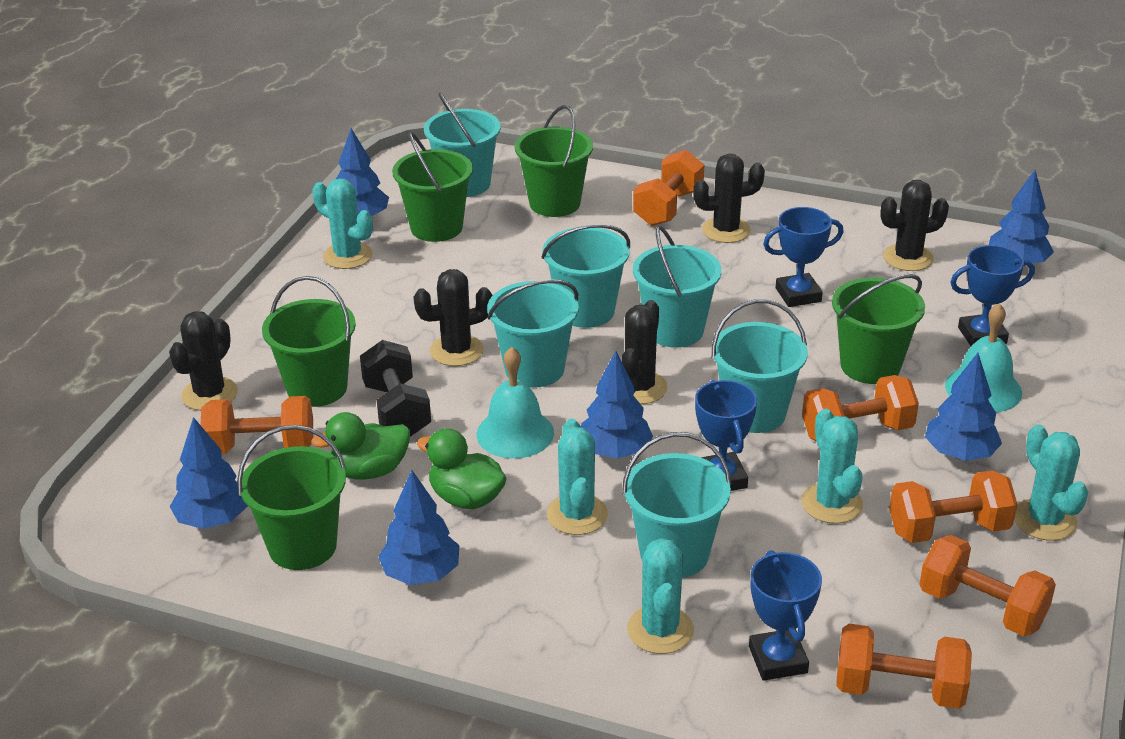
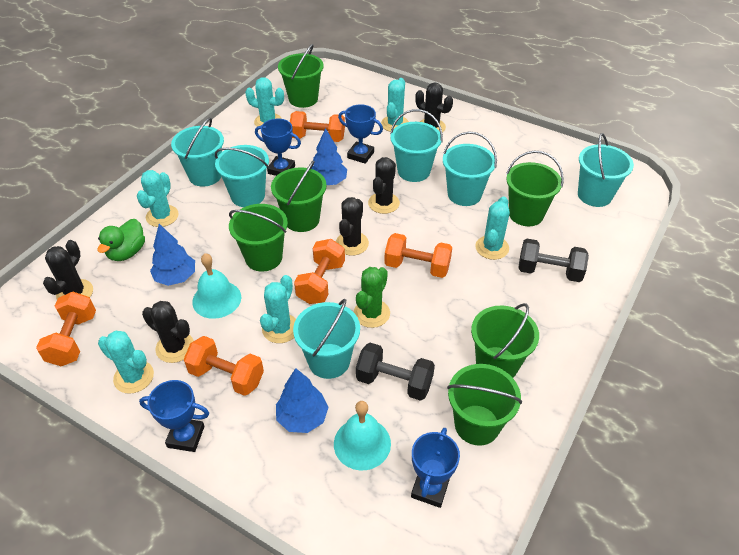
black dumbbell: [360,340,431,437] = 1 -> [356,343,435,401] [519,239,589,282] = 2
blue tree: [170,417,248,529] [336,128,389,216] [378,470,459,585] [581,351,653,459] [925,353,1002,461] [989,170,1054,263] = 6 -> [150,224,195,286] [276,368,329,433] [311,128,347,185] = 3
green bucket: [237,425,347,570] [262,276,356,407] [392,132,473,242] [515,105,593,217] [832,274,925,384] = 5 -> [229,204,288,272] [271,160,326,232] [278,44,324,108] [447,364,522,446] [471,303,539,378] [506,151,564,226] = 6
green cactus: none = 0 -> [354,267,390,328] = 1
green duck: [311,412,410,479] [417,428,507,509] = 2 -> [97,219,145,261] = 1
orange dumbbell: [201,396,313,454] [633,150,704,226] [802,375,919,441] [836,624,972,709] [889,470,1017,543] [919,535,1056,636] = 6 -> [36,292,96,366] [184,336,264,396] [290,111,345,142] [294,239,345,304] [384,233,452,278] = 5
turquoise cactus: [312,178,373,269] [547,419,608,535] [627,538,694,654] [802,408,863,524] [1014,424,1088,541] = 5 -> [98,331,154,394] [137,170,179,227] [245,77,284,127] [260,275,296,343] [381,78,409,132] [475,196,510,260] = 6

